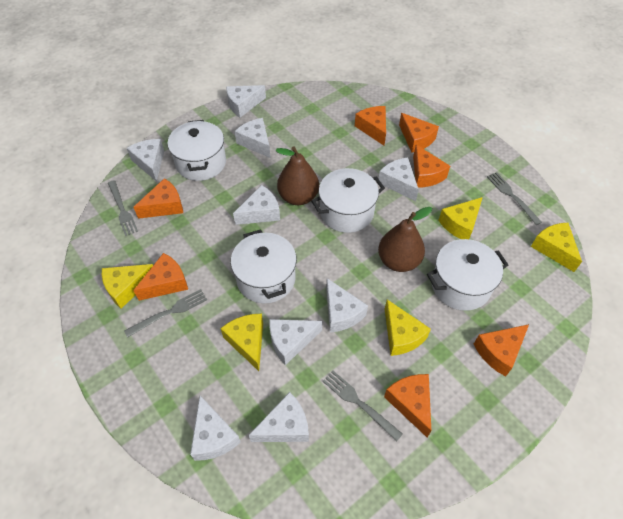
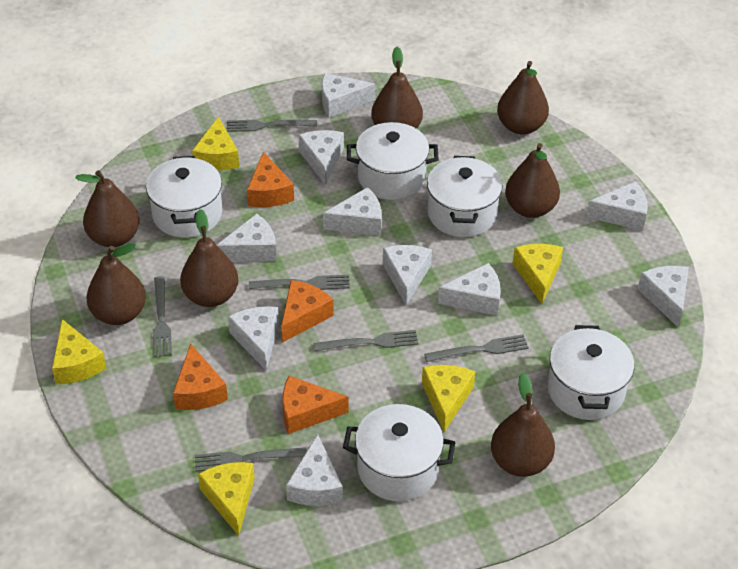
brown pear: [275,146,319,205] [378,207,432,272] = 2 -> [75,170,140,247] [86,243,146,325] [180,209,238,307] [371,47,423,129] [491,373,555,477] [497,61,549,134] [505,143,560,218] = 7
grey fork: [108,180,138,236] [124,289,207,338] [323,371,403,441] [487,172,542,225] = 4 -> [153,276,172,357] [195,447,307,472] [227,120,317,132] [249,275,350,290] [314,330,418,351] [424,334,529,362] = 6
orange cheese: [133,178,183,219] [133,253,188,301] [355,106,386,146] [384,374,431,437] [399,113,439,153] [413,145,450,188] [474,324,529,376] = 7 -> [173,343,228,410] [247,152,294,207] [281,280,334,343] [282,376,348,434] = 4
white cheese: [127,139,164,182] [190,396,241,461] [226,85,266,118] [233,185,280,225] [235,118,271,158] [249,392,309,442] [269,319,322,365] [326,278,368,332] [378,157,419,201] = 9 -> [217,213,277,262] [228,306,279,371] [286,434,343,506] [299,130,344,184] [322,73,375,118] [323,187,382,236] [383,245,432,305] [438,263,501,316] [586,181,648,231] [638,266,689,327] = 10
white pot: [168,120,226,181] [231,229,297,303] [311,168,385,233] [427,239,508,311] = 4 -> [146,156,222,238] [343,404,455,501] [347,122,439,200] [427,156,503,237] [548,325,634,420] = 5

